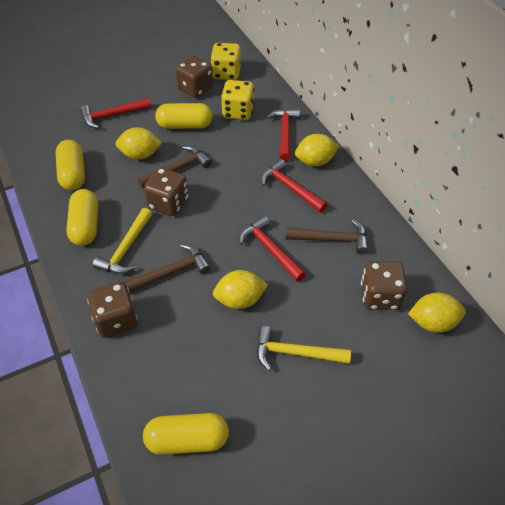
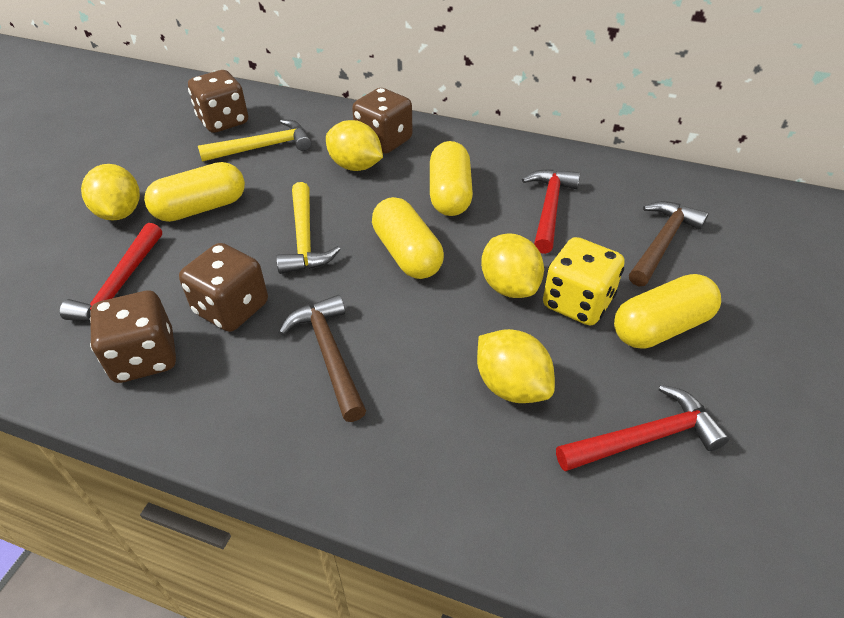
brown hammer: [123,244,211,293] [137,146,212,188] [286,220,368,254] = 3 -> [279,295,366,422] [629,201,709,286] = 2
red hammer: [80,98,151,128] [239,216,306,282] [261,159,327,213] [267,109,300,161] = 4 -> [60,223,162,321] [522,169,580,254] [556,385,729,471] = 3
yellow dice: [210,43,241,80] [221,80,254,120] = 2 -> [543,237,625,325] = 1

